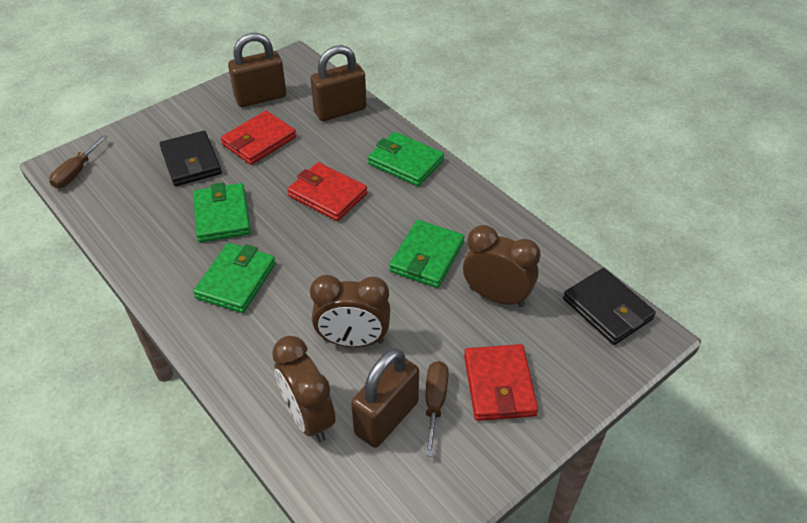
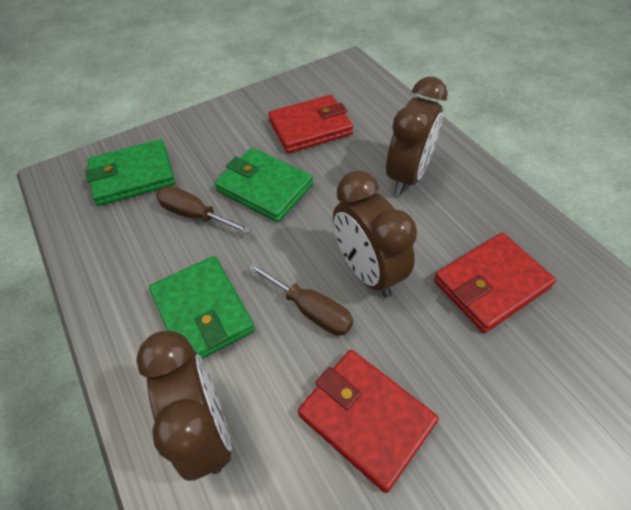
black wallet: [160,131,222,186] [563,268,656,345] = 2 -> none = 0
brown padlock: [228,33,286,107] [310,45,366,121] [351,348,419,448] = 3 -> none = 0
green wallet: [193,183,251,242] [193,243,276,313] [368,132,444,186] [389,220,465,288] = 4 -> [85,139,175,206] [149,256,255,359] [214,148,313,222] = 3

